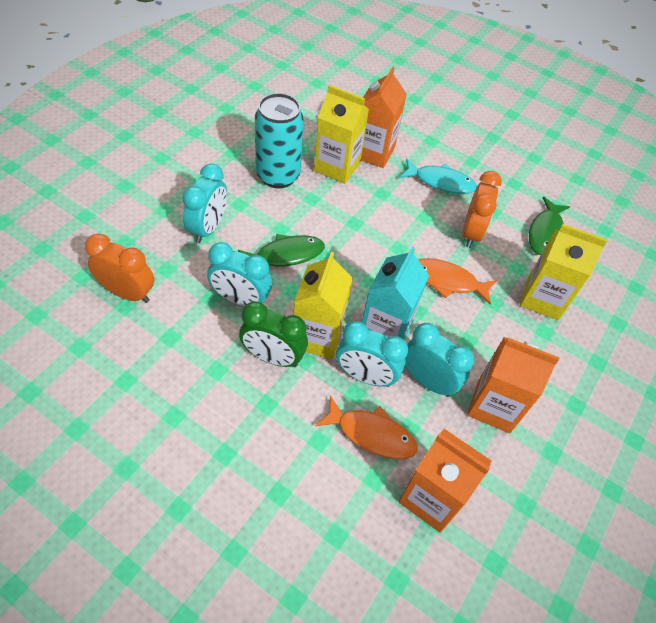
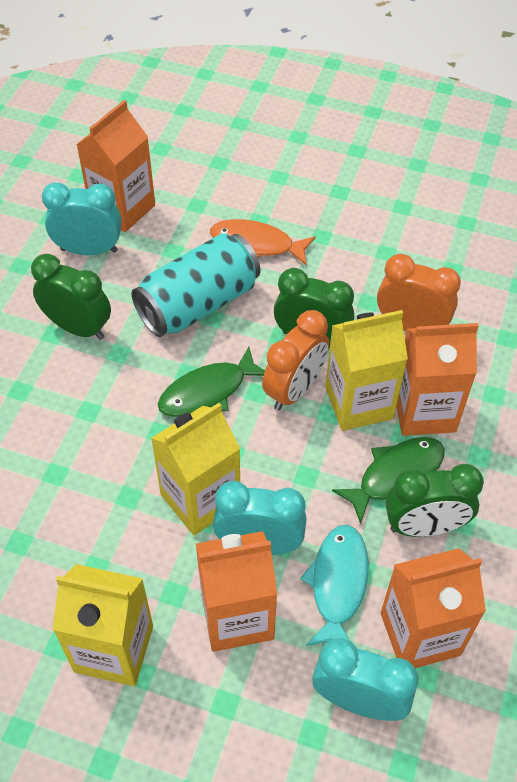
green clock: [239,301,308,367] = 1 -> [31,254,111,340] [274,268,354,348] [385,464,484,537] = 3
orange carton: [361,67,407,168] [398,429,492,533] [467,337,559,433] = 3 -> [76,100,155,232] [196,531,277,652] [381,548,486,668] [396,323,479,436] = 4
orange fish: [315,396,418,459] [418,258,497,305] = 2 -> [210,219,316,265] = 1
turquoise carton: [362,247,429,339] = 1 -> none = 0
turquoise clock: [182,163,227,243] [207,242,272,307] [336,321,408,387] [405,323,474,397] = 4 -> [42,182,122,255] [213,481,307,555] [312,638,419,721] = 3

